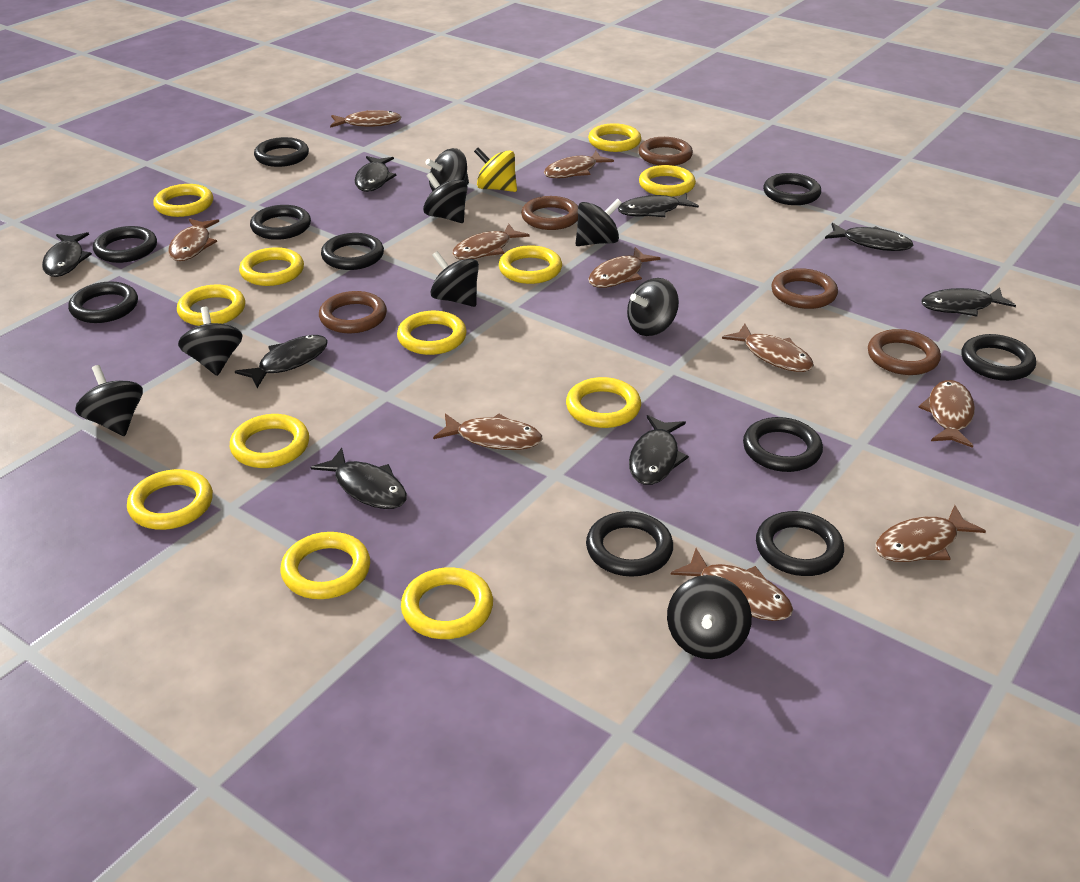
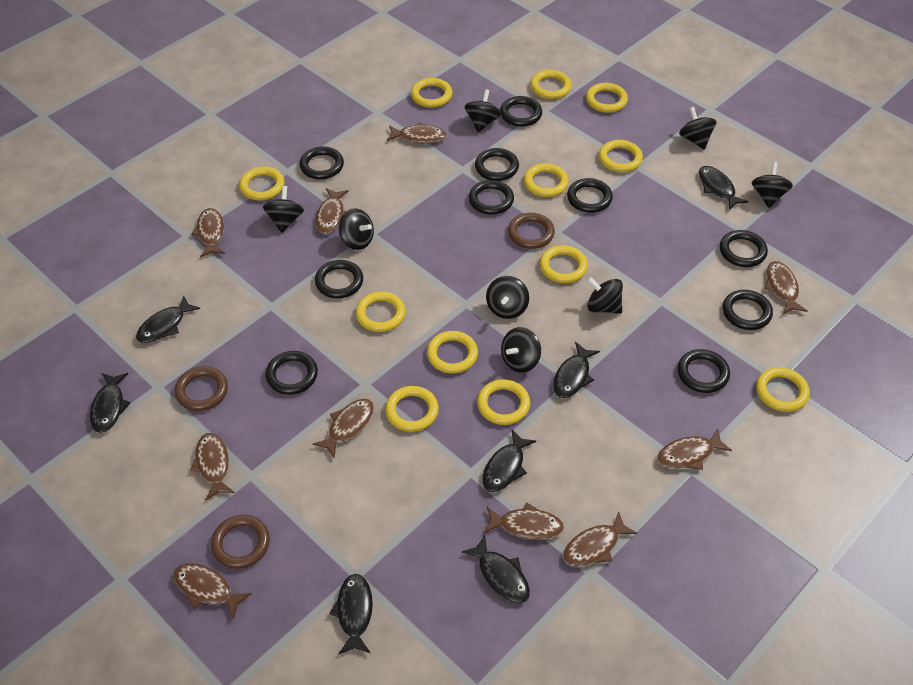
black fish: [42,232,92,277] [235,335,328,388] [311,448,407,509] [355,156,397,192] [618,193,699,217] [629,415,689,485] [825,223,914,251] [921,287,1016,316] = 8 -> [90,373,130,433] [136,295,200,343] [329,574,373,655] [462,535,530,603] [482,430,536,492] [553,342,600,398] [699,166,749,210] = 7
brown ring: [319,291,387,333] [521,196,578,230] [639,137,693,166] [771,268,838,309] [868,329,941,375] = 5 -> [175,366,228,411] [211,515,270,569] [508,213,555,249] = 3
yellow spinning top: [474,147,517,192] = 1 -> none = 0

